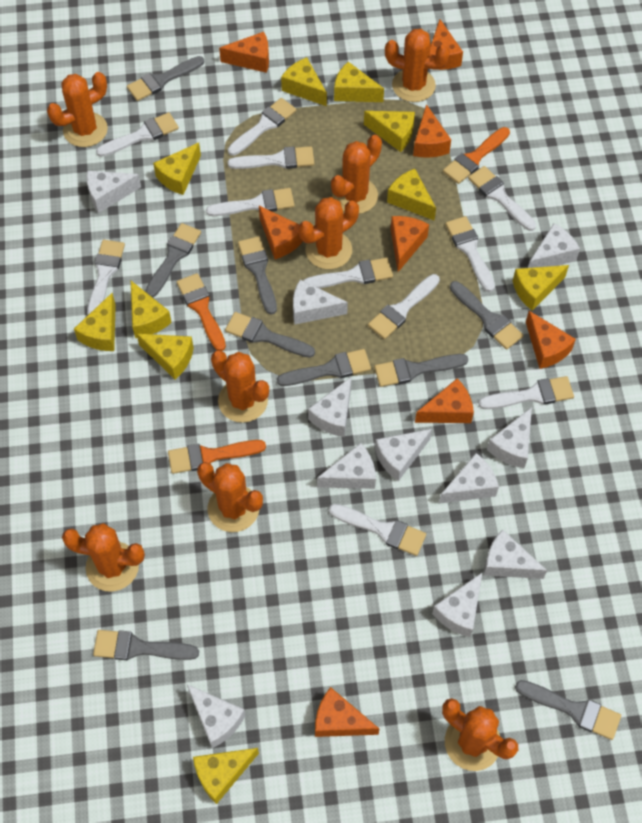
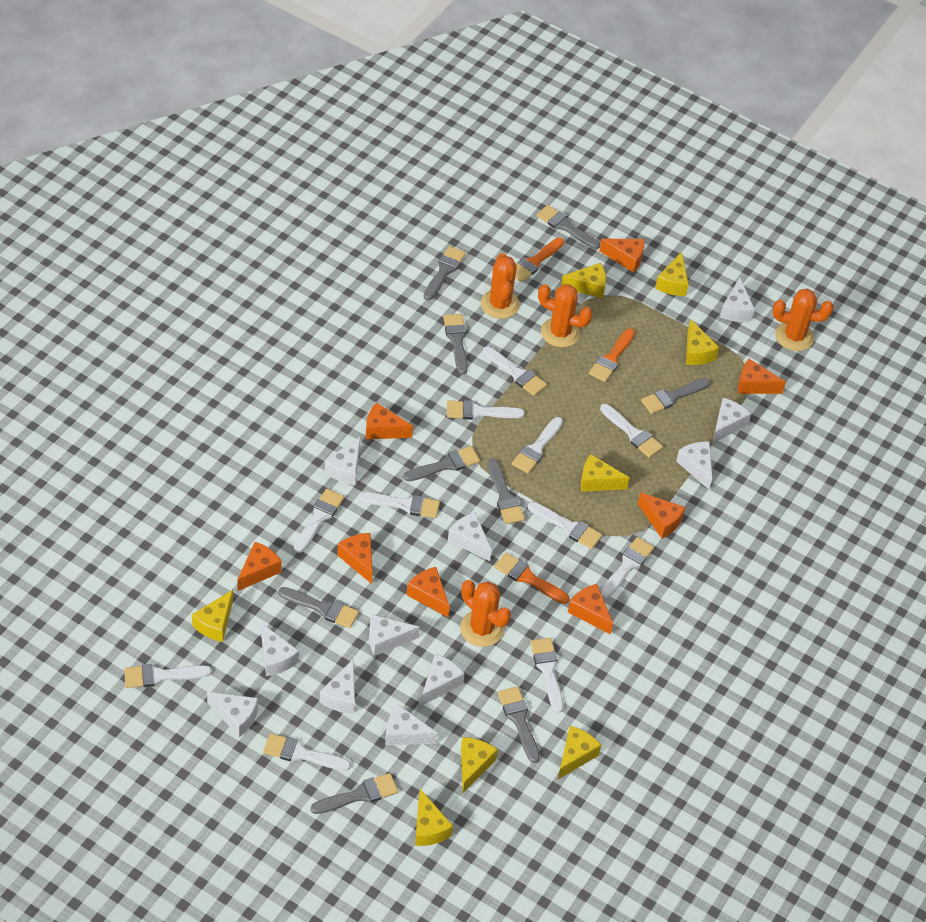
orange cactus: [47,72,108,147] [62,523,145,591] [197,462,263,532] [211,351,269,423] [299,197,359,269] [331,135,382,214] [385,29,450,102] [442,698,518,771] = 8 -> [460,580,511,647] [481,253,520,319] [538,284,593,347] [773,289,833,351] = 4
yellow cheese: [74,293,116,351] [131,281,172,338] [137,334,194,379] [153,143,201,195] [193,748,259,804] [281,57,327,106] [334,62,384,102] [364,111,415,152] [387,169,436,221] [513,265,569,311] = 10 -> [192,590,233,642] [415,789,453,846] [461,737,498,793] [558,726,601,779] [561,263,606,298] [581,454,630,492] [655,252,689,296] [686,319,719,365] = 8

